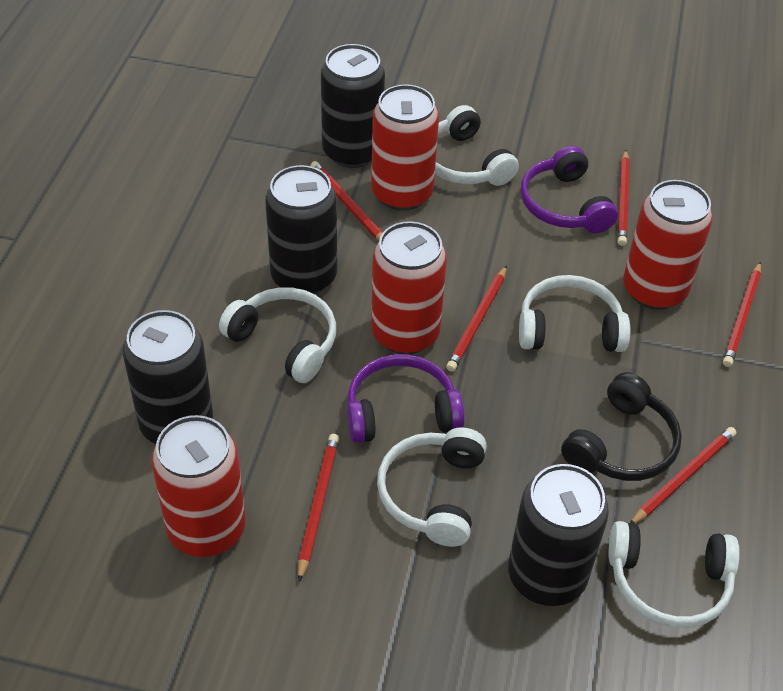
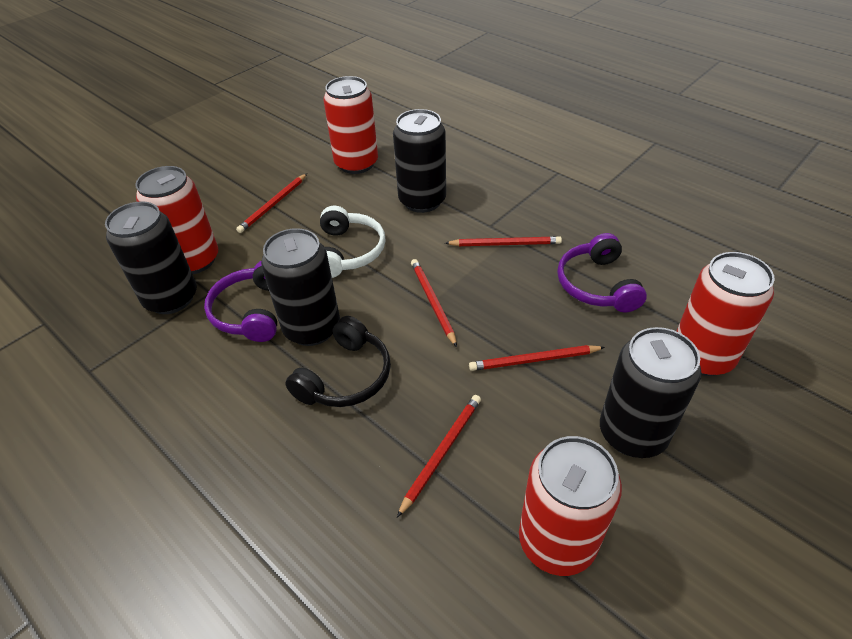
red pencil: [298,434,339,582] [311,161,383,241] [446,266,507,372] [618,150,630,246] [630,427,736,524] [723,262,761,367] = 6 -> [236,174,307,233] [397,395,481,517] [411,259,457,347] [445,236,562,246] [469,345,605,371] = 5
white headphones: [219,287,336,383] [377,427,487,547] [435,105,519,186] [519,275,630,352] [609,521,740,628] = 5 -> [320,206,386,278] = 1

